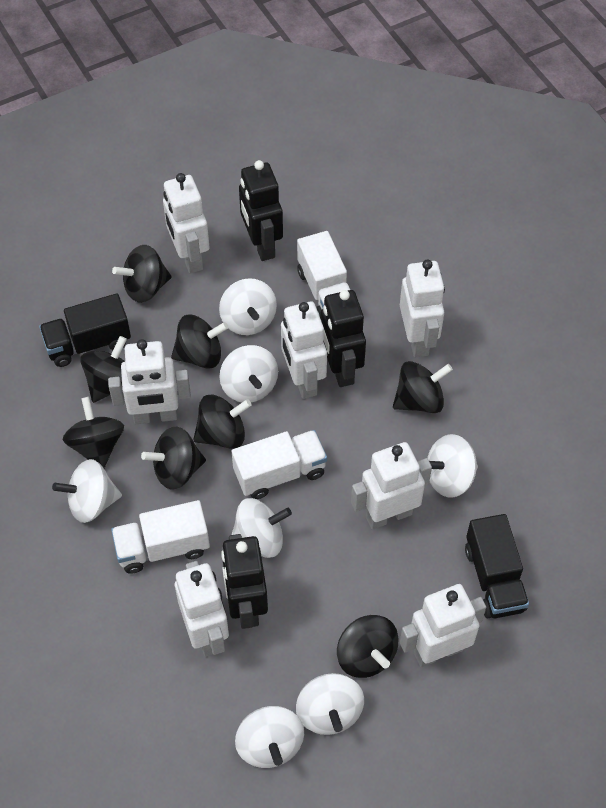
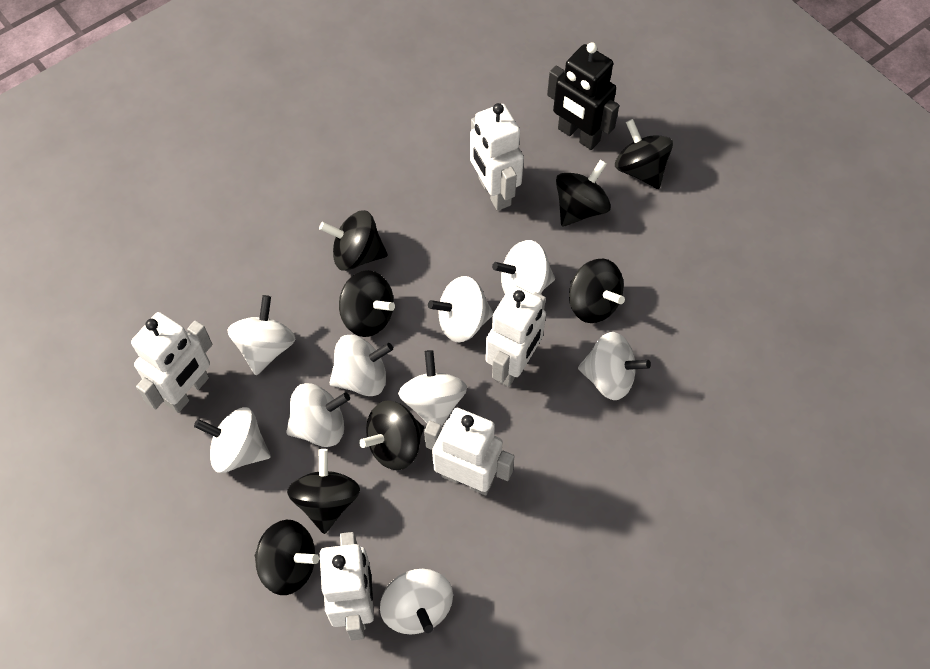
black robot: [221,534,268,629] [239,160,283,261] [320,290,366,387] = 3 -> [547,42,619,150] = 1
black truck: [39,293,131,367] [465,514,529,618] = 2 -> none = 0
white robot: [108,339,191,424] [163,173,210,274] [175,561,229,656] [281,301,327,399] [351,442,432,530] [400,259,445,357] [400,584,486,667] = 7 -> [131,312,212,413] [320,532,374,640] [424,408,515,495] [470,103,524,211] [485,285,546,387] = 5
white spinning top: [52,459,122,523] [219,278,277,335] [219,345,278,402] [231,498,292,558] [235,706,304,768] [296,673,364,735] [427,434,478,498] = 7 -> [194,407,271,473] [227,295,295,375] [286,383,350,447] [330,335,393,396] [380,569,453,635] [398,350,467,427] [428,276,494,342] [492,240,555,294] [578,332,651,400] = 9
white truck: [111,500,210,574] [232,430,327,499] [297,231,350,317] = 3 -> none = 0

